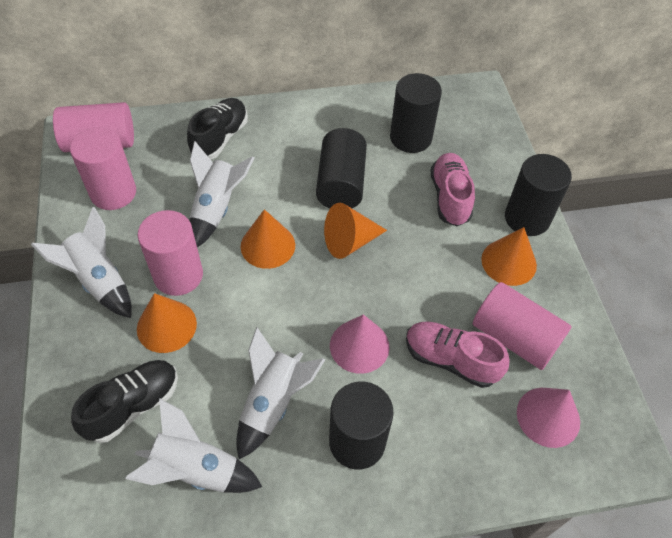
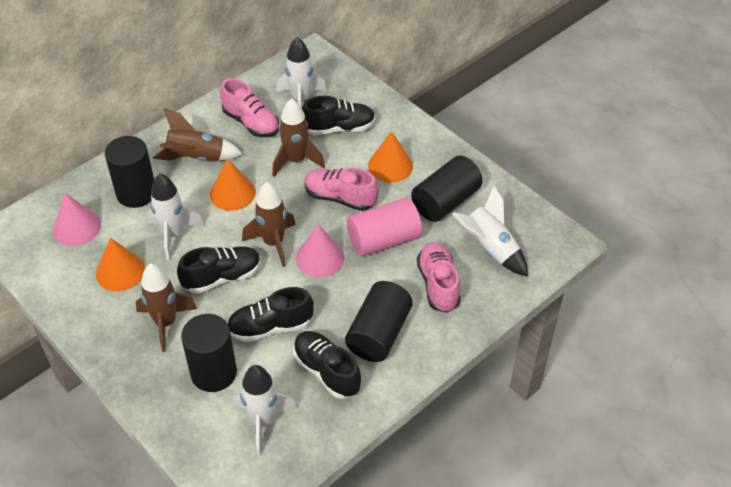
black shoe: [71,360,178,443] [187,98,248,160] = 2 -> [177,246,261,293] [228,287,314,342] [293,331,361,399] [302,96,375,135] = 4
brown rocket: none = 0 -> [136,263,197,352] [153,108,243,161] [242,182,296,267] [272,98,325,176] = 4
orange cone: [137,293,197,353] [240,209,295,269] [324,203,387,259] [481,227,537,286] = 4 -> [96,238,145,291] [210,159,256,211] [368,131,413,182] = 3
pink cylinder: [53,102,134,152] [70,127,136,210] [138,210,203,296] [473,282,572,370] = 4 -> [347,198,422,257] = 1
pink shoe: [406,321,510,388] [431,153,475,226] = 2 -> [220,79,279,137] [304,168,379,211] [417,242,461,313] = 3

